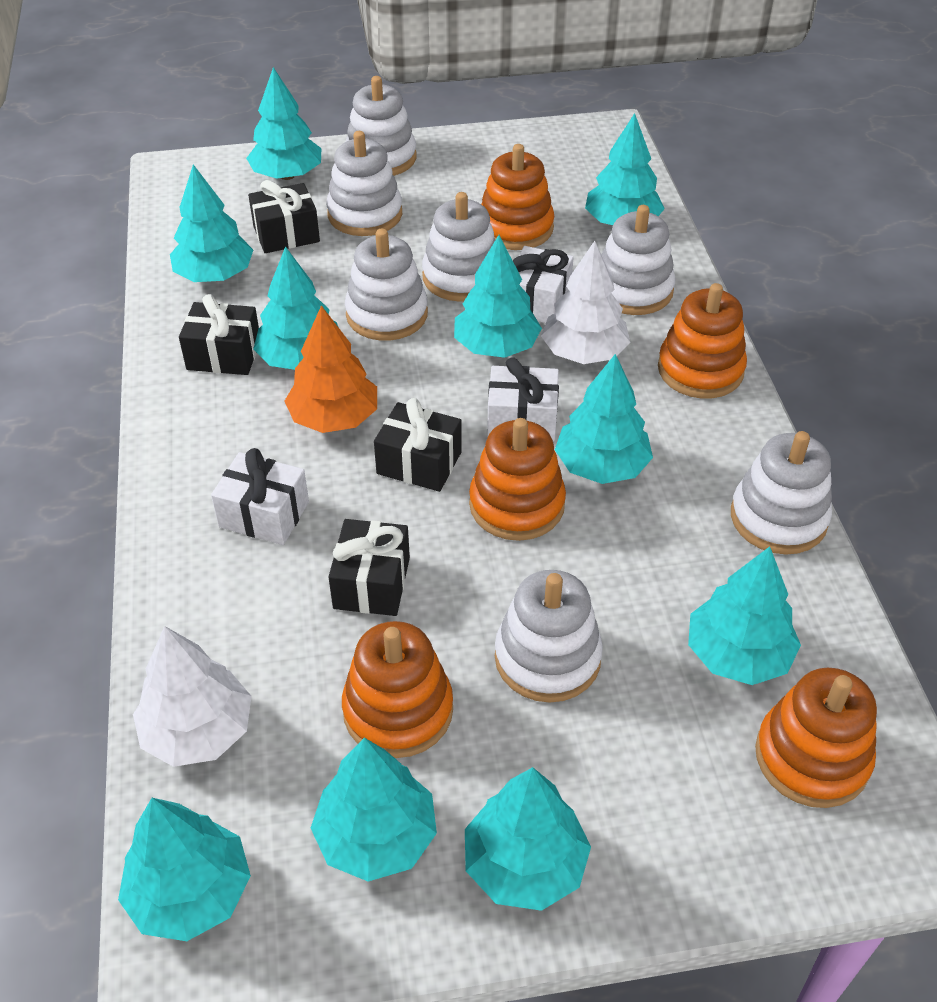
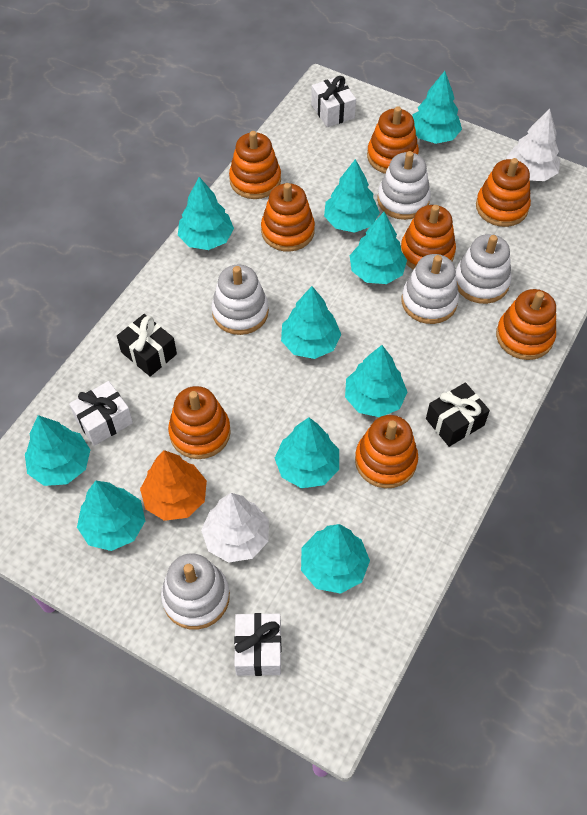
black gift: [179,294,259,375] [248,180,320,253] [328,519,410,616] [374,398,462,492] = 4 -> [117,314,177,377] [426,382,490,447] = 2
orange stacking toy: [342,621,453,758] [469,418,566,541] [481,144,555,250] [658,283,747,398] [755,668,877,808] = 5 -> [168,386,231,459] [229,131,281,199] [261,183,315,252] [355,415,418,488] [367,106,419,174] [401,205,456,270] [476,158,531,227] [496,289,556,360] = 8
white stacking toy: [326,131,402,236] [345,229,428,341] [346,76,416,176] [422,192,495,302] [495,570,603,702] [601,205,676,315] [731,431,832,555] = 7 -> [161,553,230,630] [211,265,269,335] [377,151,431,220] [401,254,459,324] [456,234,512,304] = 5

